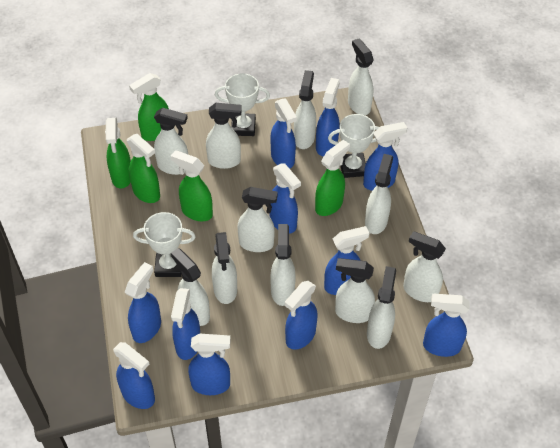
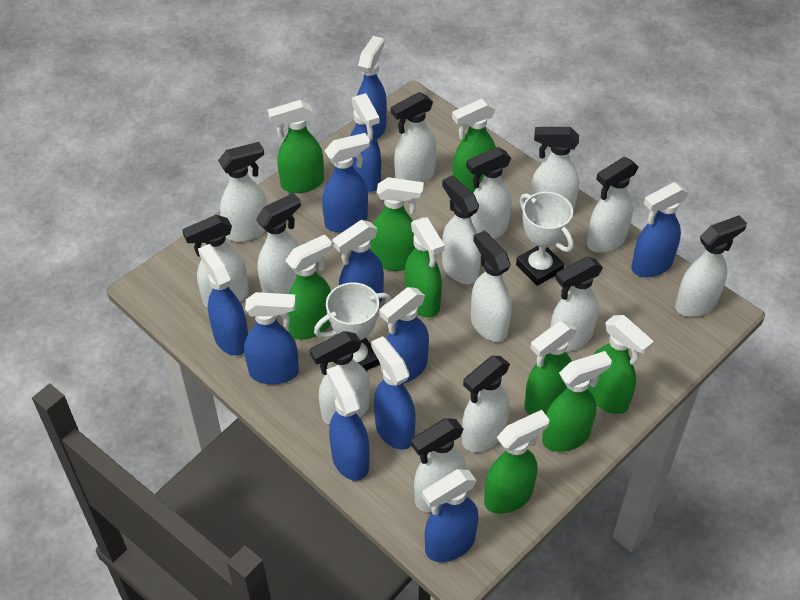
green spray bottle: [105,118,131,189] [127,134,160,203] [129,73,169,141] [171,150,213,221] [315,140,350,216] = 5 -> [268,100,324,193] [285,234,332,340] [370,177,424,271] [404,217,445,318] [452,99,496,193] [484,410,550,514] [524,321,577,415] [542,351,612,452] [587,315,654,414] = 9
white spray bottle: [154,108,188,175] [171,248,210,326] [206,103,242,169] [212,232,237,304] [238,187,278,252] [270,224,296,306] [294,70,316,149] [335,258,375,323] [348,39,373,115] [365,154,393,234] [367,266,396,349] [403,231,446,302] = 12 -> [182,215,249,307] [218,142,267,242] [256,193,301,294] [310,331,370,425] [391,92,436,183] [411,418,466,512] [442,176,481,284] [462,356,510,452] [466,147,511,239] [471,231,511,342] [530,127,579,211] [550,256,603,352] [587,157,639,253] [675,215,747,317] = 14
white trophy: [133,212,196,277] [215,73,270,136] [328,114,379,178] = 3 -> [314,282,391,371] [516,192,573,286] = 2

